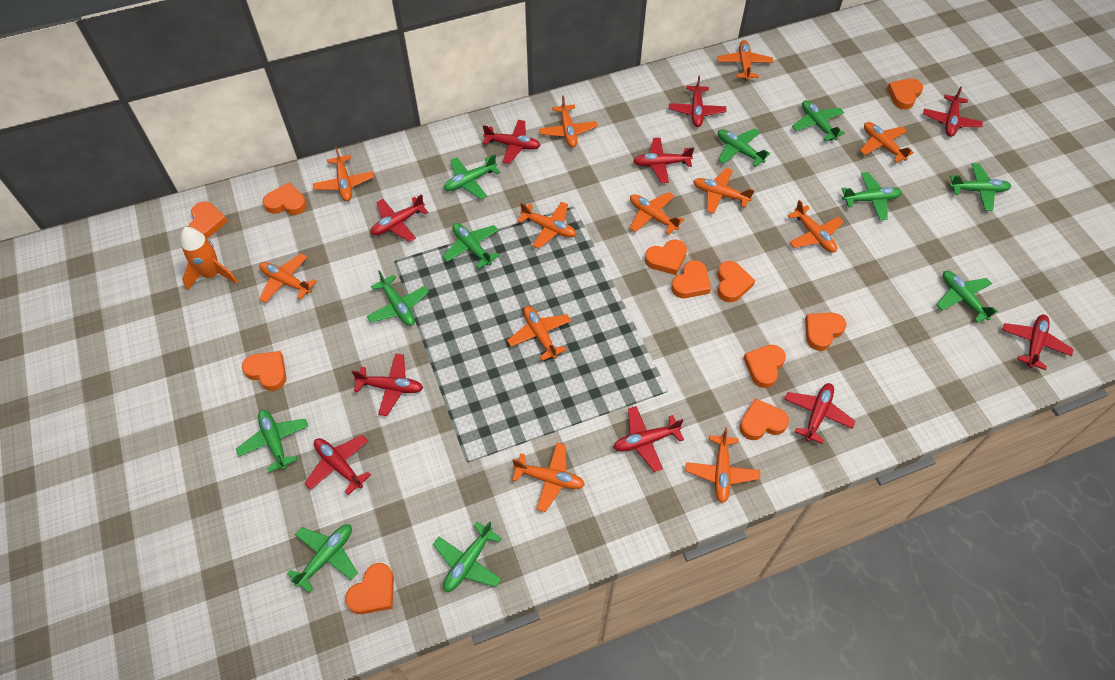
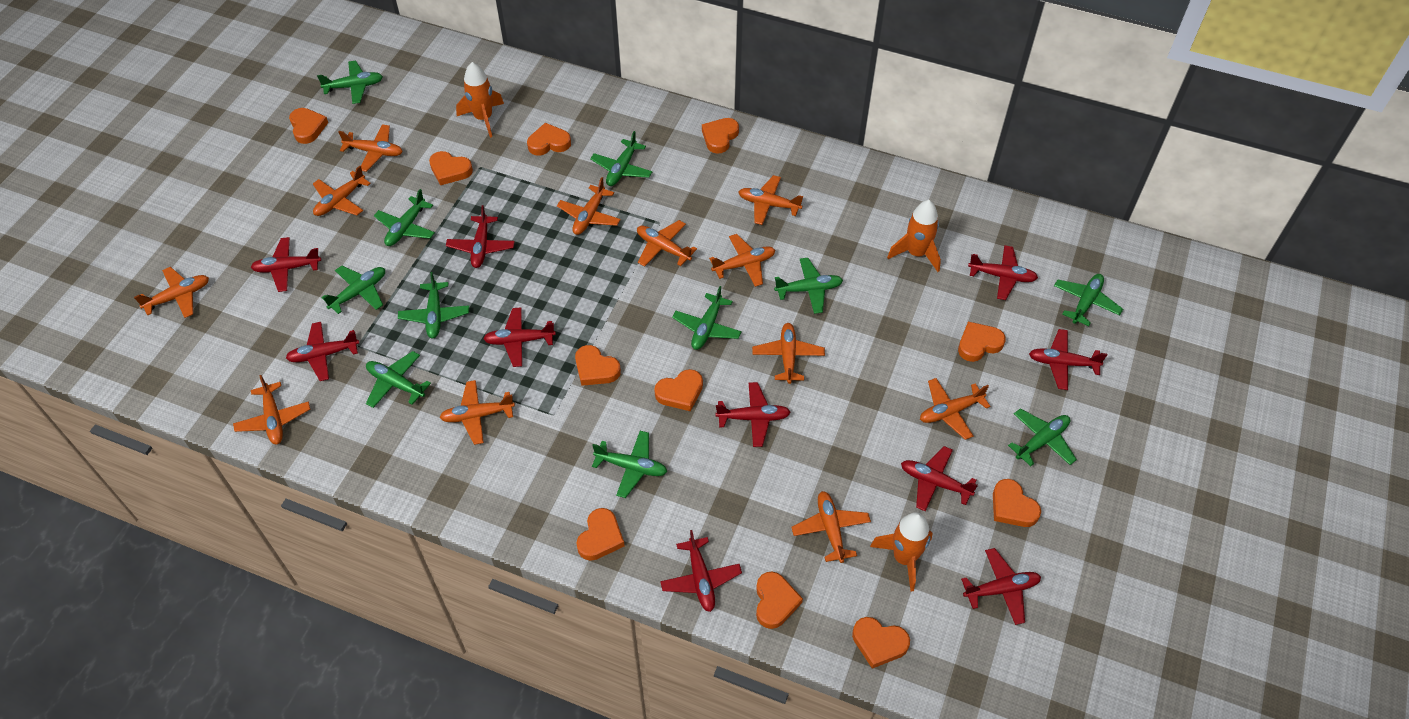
orange rocket: [181,227,238,290] = 1 -> [456,62,504,138] [870,512,933,591] [887,200,941,272] = 3

